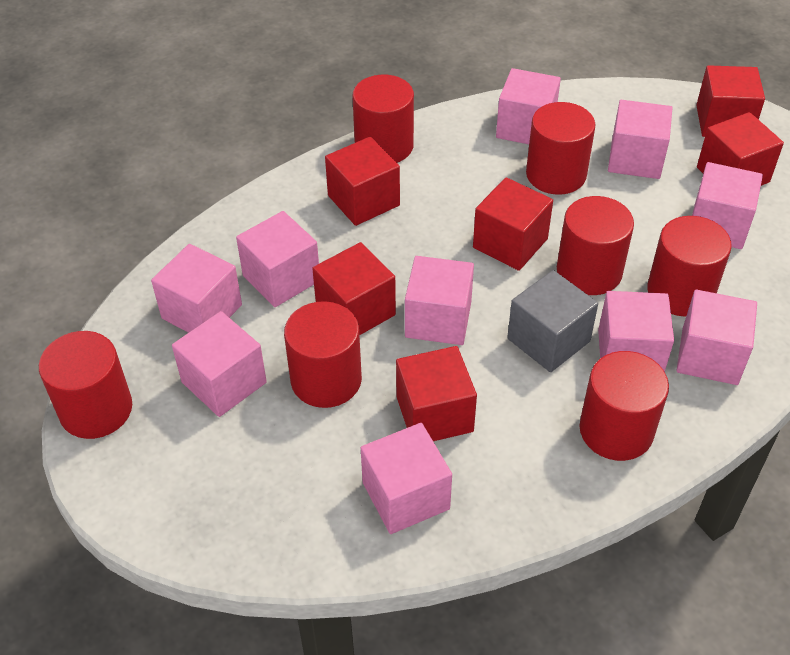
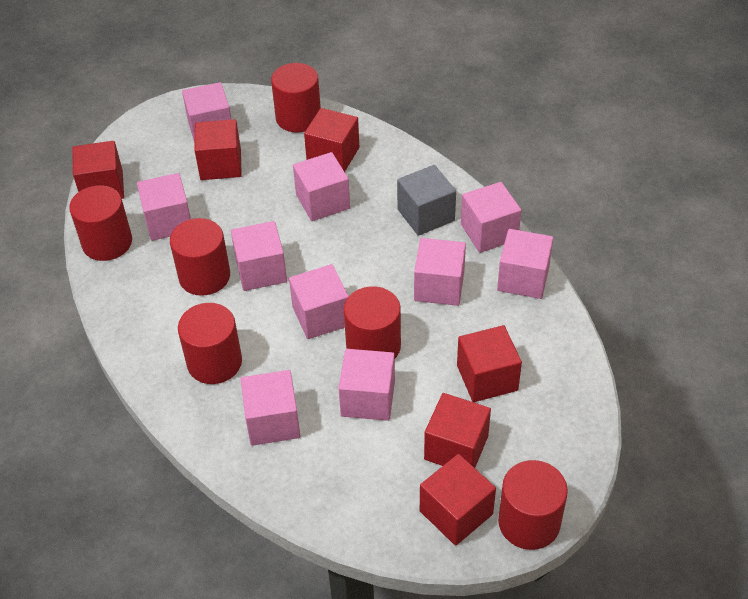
red cylinder: [39,331,132,439] [284,301,362,408] [352,75,414,163] [526,102,595,195] [557,196,634,295] [579,351,669,461] [647,216,732,317] = 7 -> [69,185,132,261] [170,218,230,296] [178,303,242,384] [271,63,321,133] [344,286,401,358] [498,460,568,550] = 6

